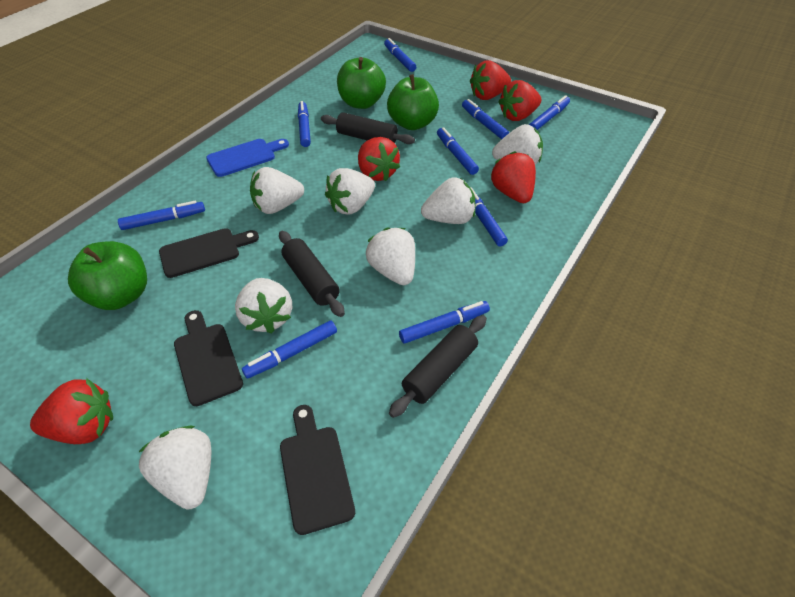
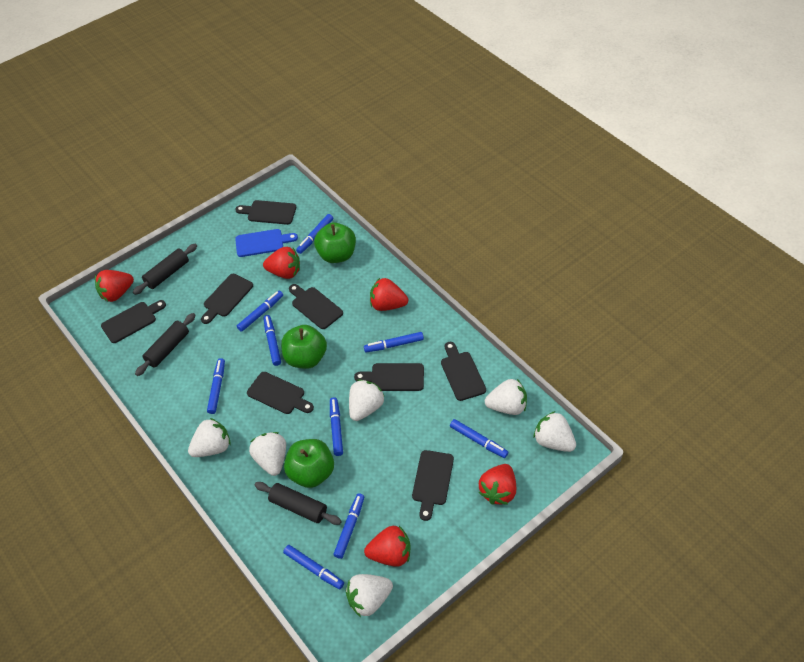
black cutting board: [159,228,259,278] [174,310,243,406] [280,405,355,535] = 3 -> [101,300,166,343] [201,274,253,324] [235,200,296,225] [247,372,314,414] [289,284,343,329] [354,363,424,391] [412,450,454,521] [441,342,486,401] = 8
white strawberry: [139,426,211,509] [235,278,292,334] [250,167,304,214] [325,168,375,215] [366,228,415,285] [421,178,476,224] [492,124,543,165] = 7 -> [188,418,231,457] [249,432,286,476] [346,574,393,617] [349,379,385,421] [485,379,527,415] [534,411,576,452] = 6

